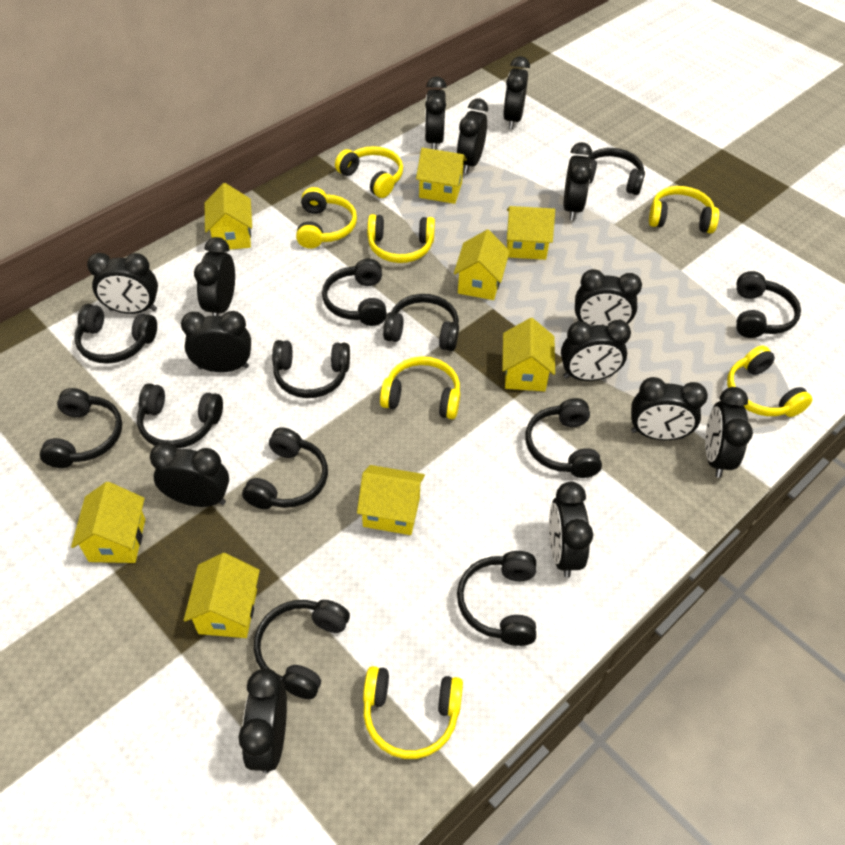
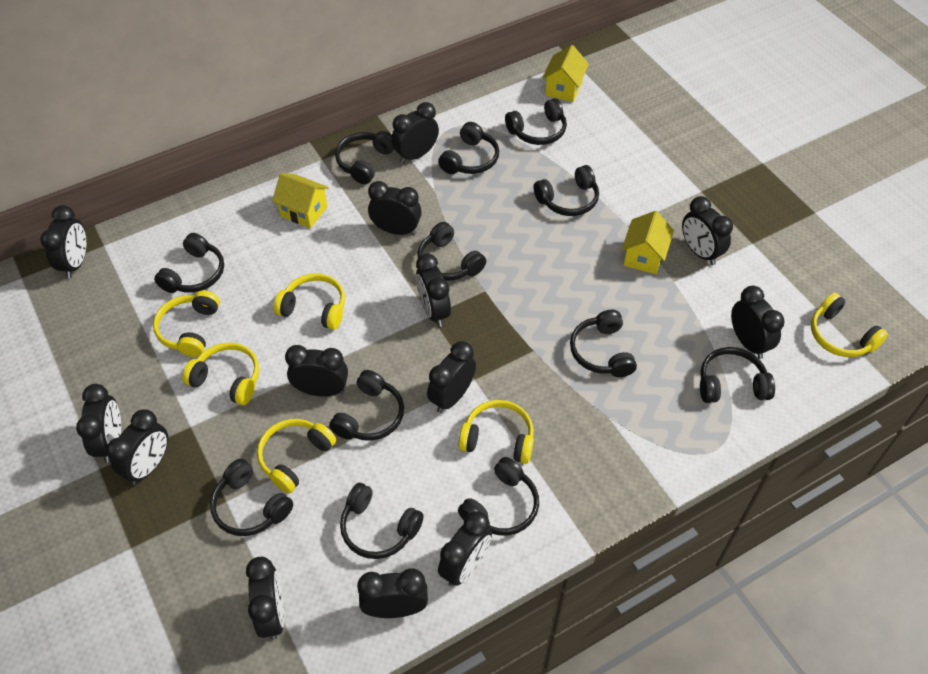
black clock: [87,253,158,314] [150,442,229,507] [181,311,251,372] [194,237,235,316] [239,669,287,773] [425,76,447,150] [457,99,488,174] [503,56,530,129] [549,482,593,578] [561,320,631,381] [564,142,592,220] [575,269,642,326] [631,377,708,440] [705,387,753,478] = 14 -> [40,205,87,279] [76,384,121,463] [106,409,168,485] [246,557,284,640] [285,345,348,397] [357,568,428,618] [368,181,422,235] [391,102,439,164] [416,254,451,327] [427,341,476,413] [438,511,492,586] [682,196,733,265] [731,286,785,359] = 13
yellow headphones: [296,187,357,249] [335,146,403,198] [363,666,463,759] [367,214,435,263] [380,356,460,419] [649,186,719,233] [727,346,813,417] = 7 -> [153,290,220,357] [182,343,259,405] [257,419,336,494] [274,273,345,330] [458,400,534,464] [811,293,888,357] = 6
yellow house: [71,482,145,563] [184,553,260,638] [205,183,252,250] [357,465,425,535] [416,148,467,204] [454,229,510,300] [502,318,555,391] [507,206,555,260] = 8 -> [272,173,329,228] [542,45,589,102] [622,211,674,274] = 3

